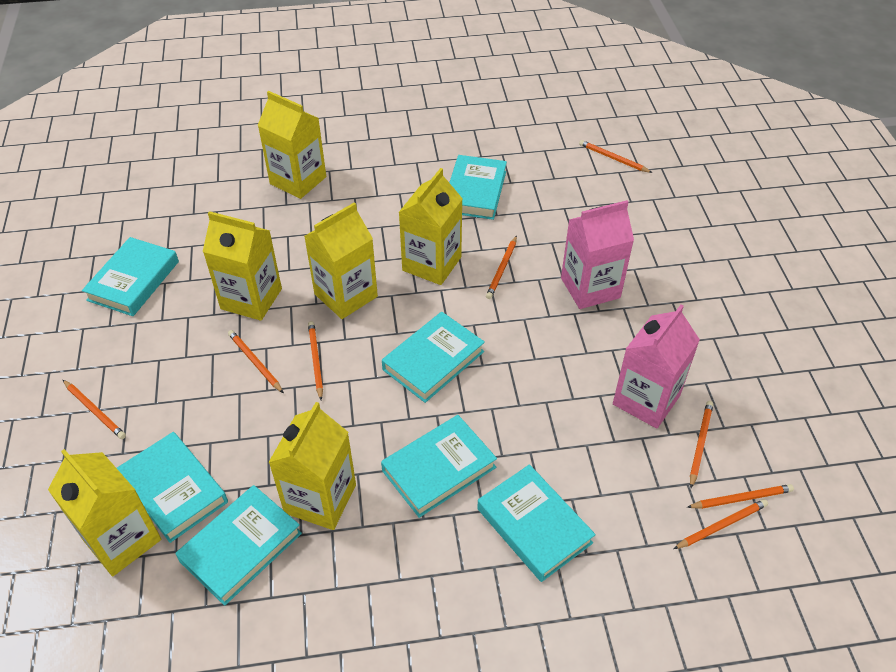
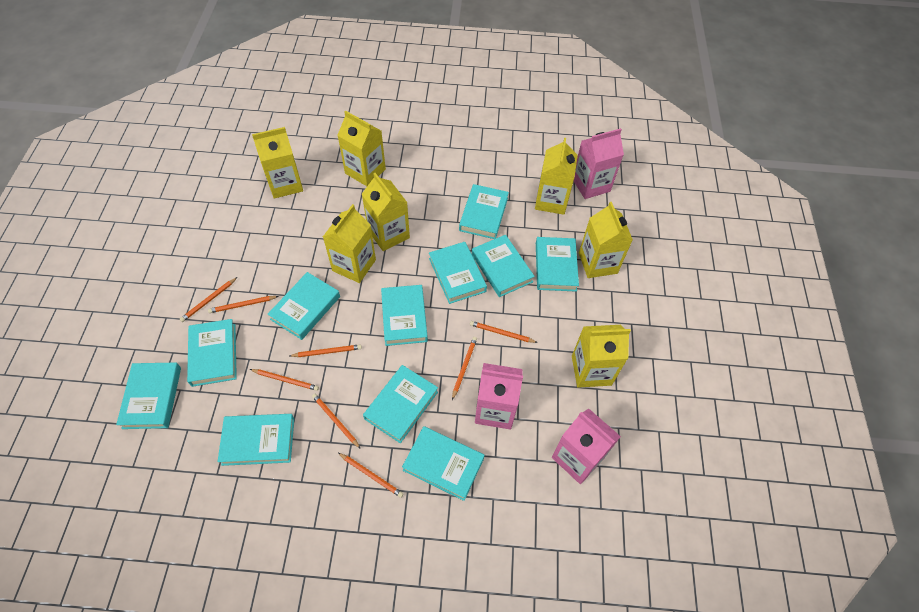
pink carton: [561,200,634,309] [613,305,700,429] = 2 -> [475,363,523,430] [552,408,621,484] [574,128,624,199] = 3
turquoise book: [82,237,179,316] [117,432,228,543] [175,485,302,606] [381,415,497,518] [382,312,485,403] [449,155,507,220] [477,464,596,582] = 7 -> [116,363,181,429] [187,319,237,387] [218,414,294,466] [268,272,340,340] [363,365,438,443] [381,285,428,346] [402,426,485,501] [429,242,487,304] [459,184,509,239] [472,235,535,297] [536,237,579,292] = 11
yellow carton: [48,449,161,576] [203,211,282,321] [258,91,326,199] [268,402,356,530] [304,202,378,319] [398,168,463,285] = 6 -> [252,127,303,199] [323,204,376,283] [337,111,386,186] [362,173,410,251] [535,138,578,215] [572,325,631,388] [579,202,633,278] = 7

